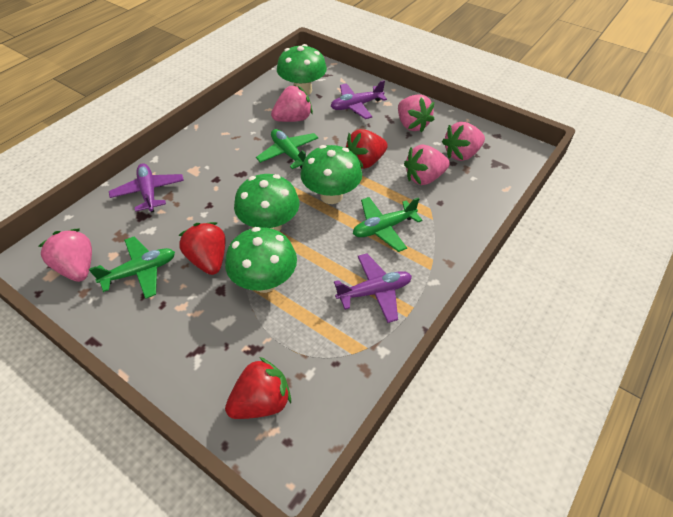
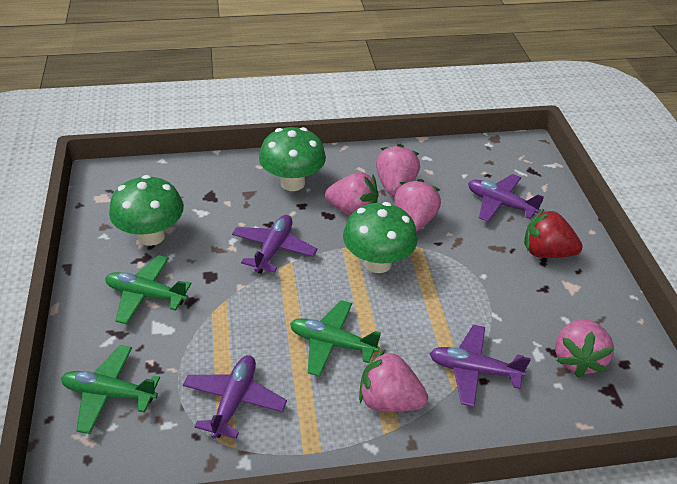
green mushroom: [225,227,297,293] [234,174,300,231] [277,44,327,95] [301,145,362,204] = 4 -> [109,175,184,246] [259,127,326,191] [343,202,418,273] = 3
purple plane: [109,163,184,213] [331,80,387,119] [334,254,412,323] = 3 -> [183,355,287,439] [232,215,317,274] [429,325,531,407] [468,174,544,222] = 4
red strawberry: [178,222,226,275] [225,357,291,419] [346,129,388,169] = 3 -> [524,209,583,258] = 1

